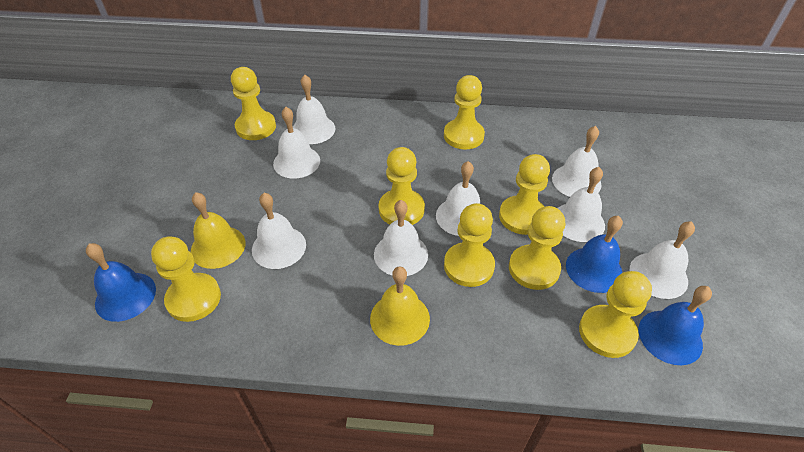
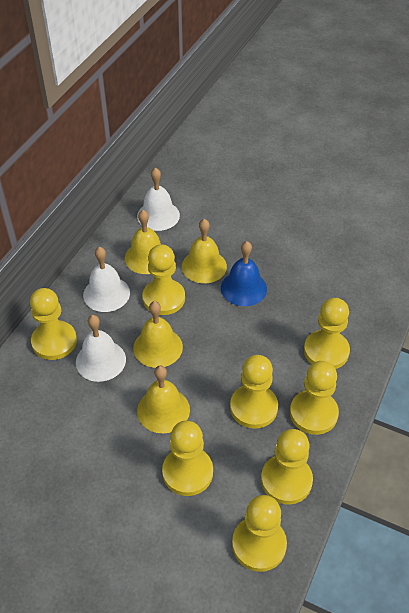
blue bell: [86,243,156,322] [566,216,623,293] [638,286,712,365] = 3 -> [221,241,267,306] = 1
white bell: [252,193,306,269] [273,107,320,179] [293,75,336,144] [374,200,428,276] [436,161,480,236] [552,126,601,197] [557,167,605,242] [630,221,695,299] = 8 -> [76,315,126,382] [83,247,130,312] [137,168,180,231] = 3
yellow bell: [191,192,246,269] [370,267,430,346] = 2 -> [125,210,161,274] [133,301,183,368] [137,366,190,434] [182,219,227,283] = 4

